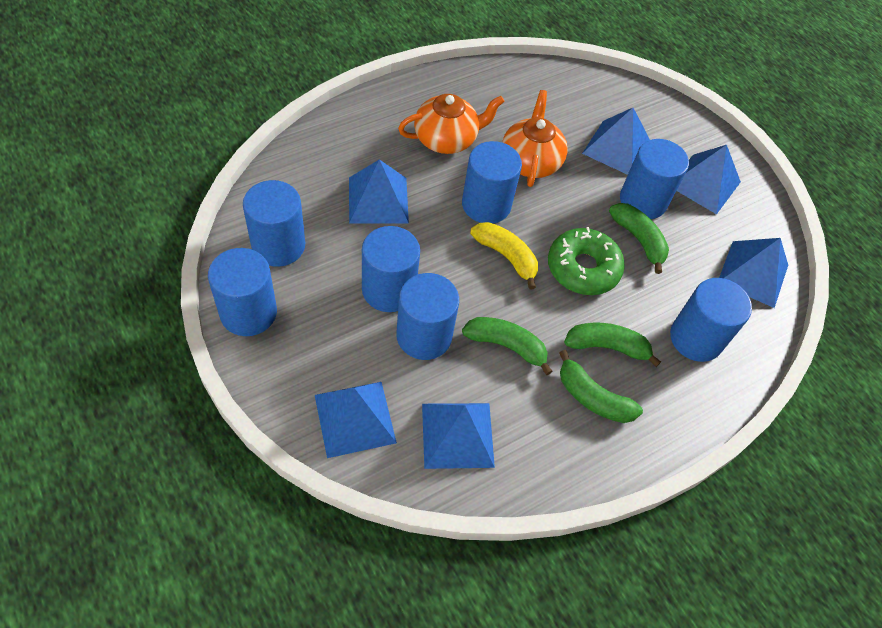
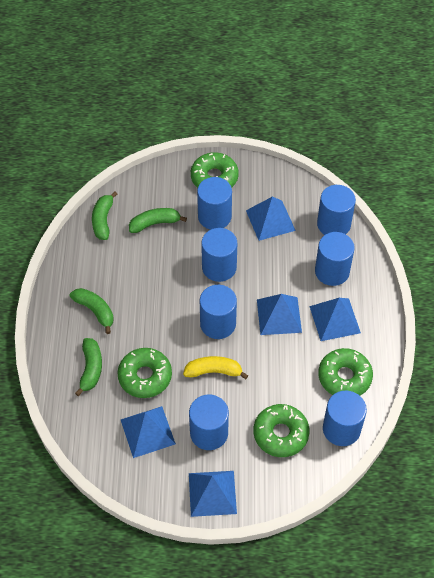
blue pyramid: [315,382,397,458] [349,159,409,223] [422,403,495,469] [582,108,650,175] [677,145,741,214] [719,238,788,308] = 6 -> [120,406,176,458] [189,471,237,517] [246,196,296,241] [257,294,302,335] [309,298,361,341] = 5
green donut: [548,227,625,295] = 1 -> [118,348,172,398] [191,152,239,188] [253,404,310,457] [318,348,373,396] = 4
orange teapot: [398,94,504,154] [502,90,568,187] = 2 -> none = 0

